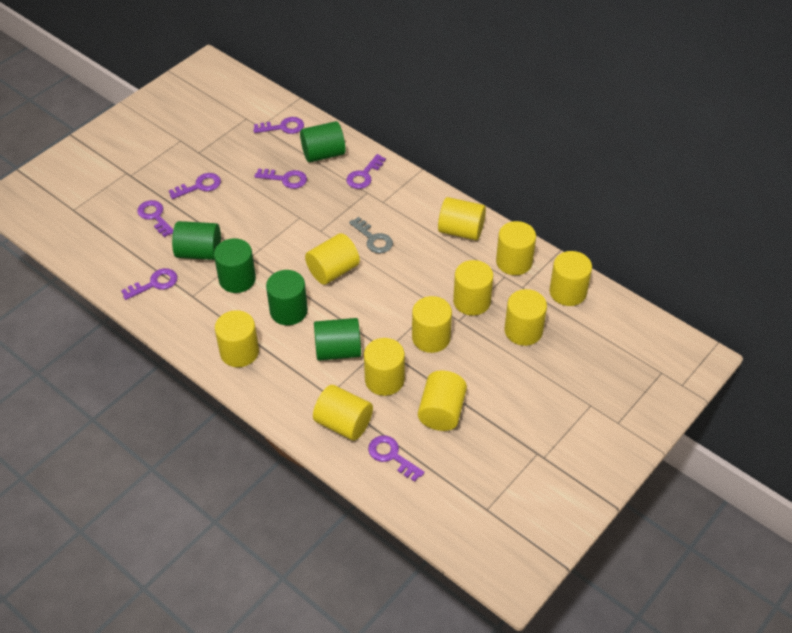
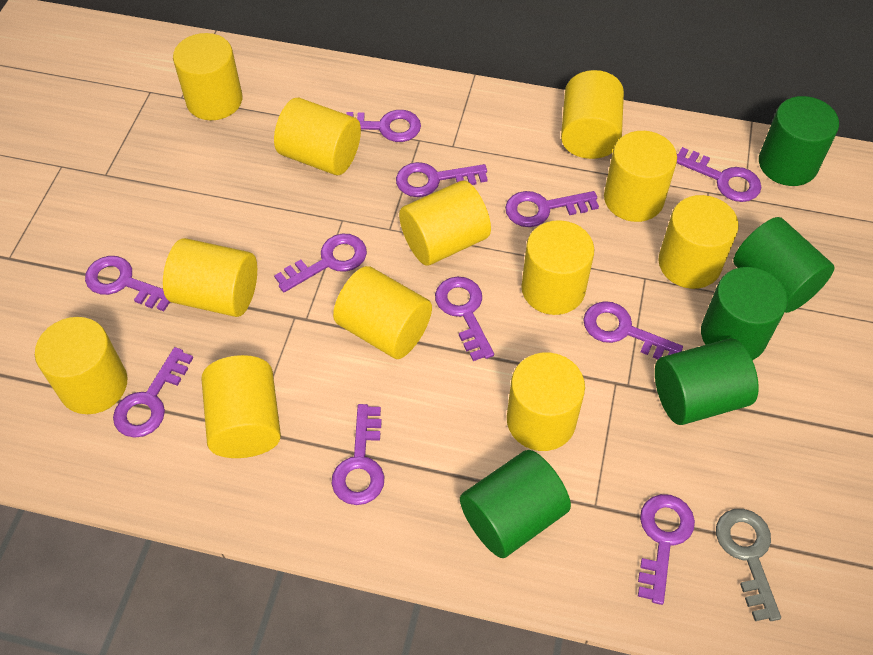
purple key: [121,268,177,300] [137,200,173,237] [169,173,221,199] [253,117,304,134] [254,169,307,189] [346,154,386,189] [368,435,424,482] = 7 -> [85,256,172,311] [113,347,193,438] [274,234,367,292] [332,404,384,505] [346,110,421,142] [396,162,488,197] [435,276,494,361] [505,191,599,227] [583,301,683,359] [638,494,695,605] [677,147,761,202] = 11
yellow cylinder: [215,310,259,367] [305,233,360,285] [313,385,373,441] [364,338,405,396] [412,296,452,353] [418,370,467,431] [438,197,486,240] [453,260,493,316] [496,221,536,275] [505,289,547,346] [550,251,592,306] = 11 -> [35,317,127,414] [163,238,257,317] [173,33,243,120] [201,355,281,458] [274,98,361,175] [333,266,432,359] [399,180,491,265] [507,353,585,451] [521,220,594,315] [561,70,624,159] [604,131,677,222] [658,195,739,289] = 12

